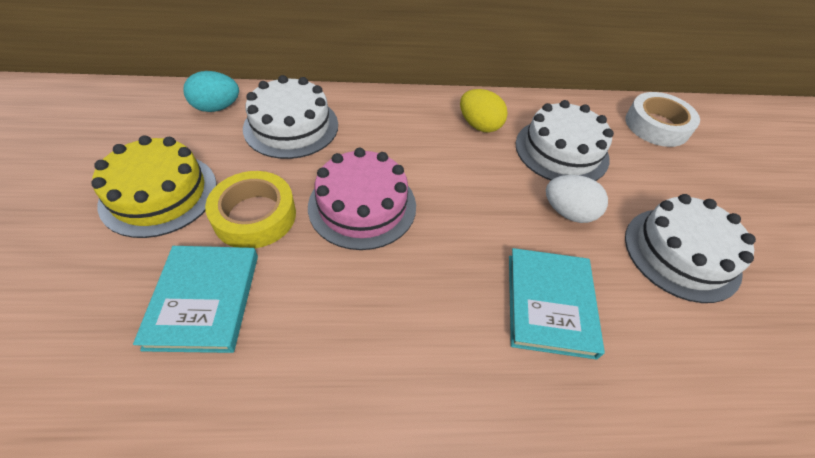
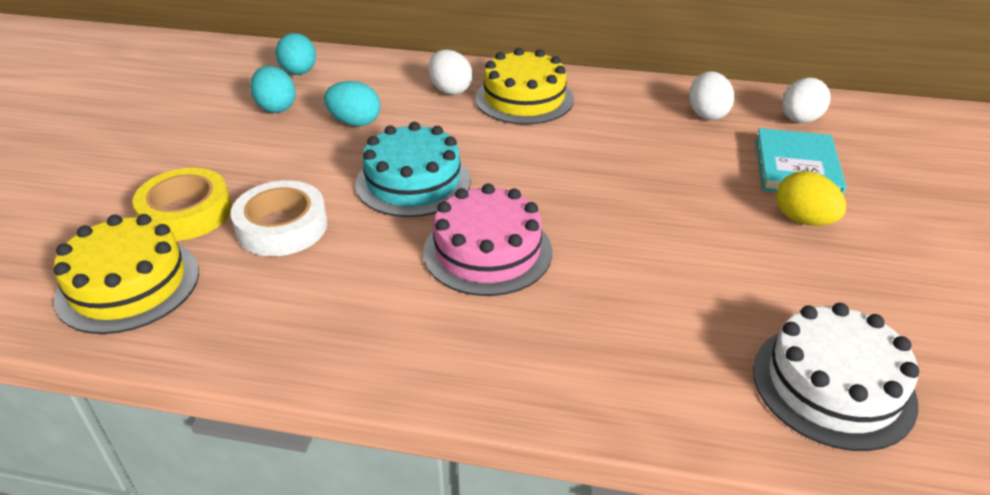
turquoise book: [133,246,258,353] [509,248,605,360] = 2 -> [755,128,846,195] = 1
turquoise cake: none = 0 -> [355,122,471,217] = 1
turquoise egg: [183,71,239,112] = 1 -> [250,66,296,113] [275,33,316,75] [324,81,380,126] = 3
white cake: [243,75,338,159] [516,100,614,181] [625,194,756,303] = 3 -> [753,303,919,451] = 1
white egg: [546,175,608,223] = 1 -> [429,50,473,95] [689,71,734,120] [782,77,831,123] = 3
yellow cake: [91,135,217,238] = 1 -> [53,214,199,334] [475,48,574,125] = 2

